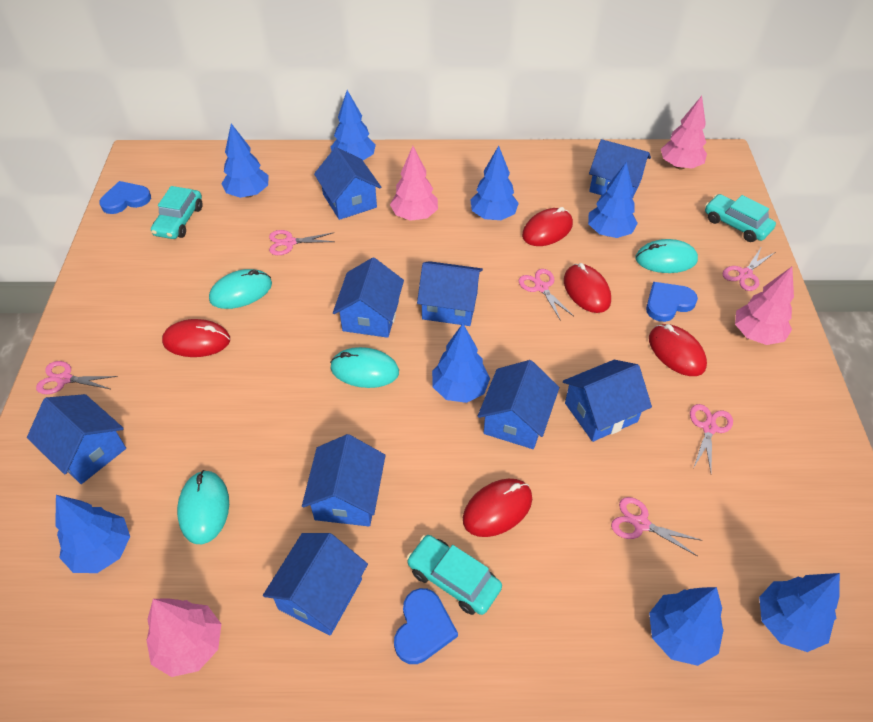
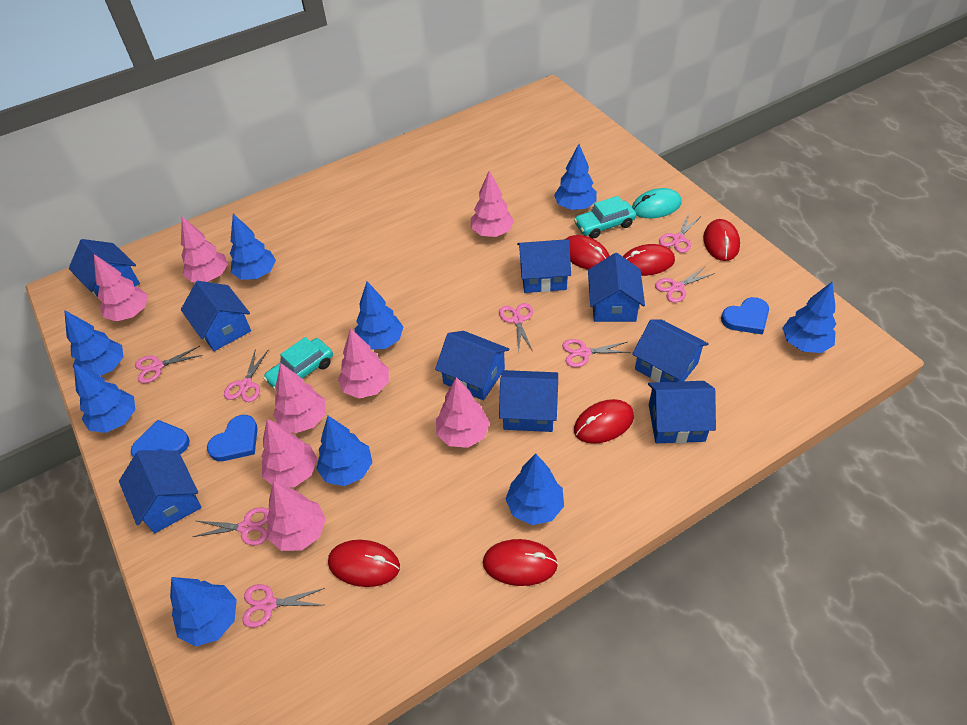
blue tree: [55,495,130,573] [221,124,269,198] [331,90,376,160] [432,323,490,403] [470,146,519,220] [588,162,638,238] [649,587,724,666] [759,573,840,652] = 8 -> [64,310,123,376] [74,364,135,433] [170,577,237,647] [230,214,276,280] [316,416,372,486] [355,282,403,350] [505,454,564,525] [554,144,597,210] [782,282,836,353] = 9
pink scissors: [36,361,118,394] [269,230,335,255] [519,269,573,321] [611,497,701,556] [690,404,733,473] [722,246,775,291] = 6 -> [135,346,203,383] [192,507,269,546] [224,350,268,402] [242,584,325,628] [499,303,533,353] [562,339,631,367] [655,266,715,303] [659,214,701,253] = 8
pink tree: [146,598,221,677] [390,146,438,221] [661,96,707,169] [735,267,794,345] = 4 -> [94,254,148,321] [181,217,228,282] [261,418,317,487] [267,481,326,551] [273,363,326,433] [338,328,389,398] [436,377,490,448] [471,170,514,237] = 8
red mouse: [162,319,230,357] [463,479,532,537] [522,207,573,246] [564,263,611,313] [649,324,707,376] = 5 -> [328,540,400,587] [483,539,558,586] [565,235,610,270] [574,399,634,444] [623,244,675,276] [703,219,740,261] = 6
turquoise car: [151,186,203,239] [407,535,502,615] [705,194,776,242] = 3 -> [263,337,333,391] [574,196,636,239] = 2
turquoise mouse: [177,470,229,544] [209,269,272,309] [330,347,399,388] [636,239,698,273] = 4 -> [632,188,682,218] = 1

